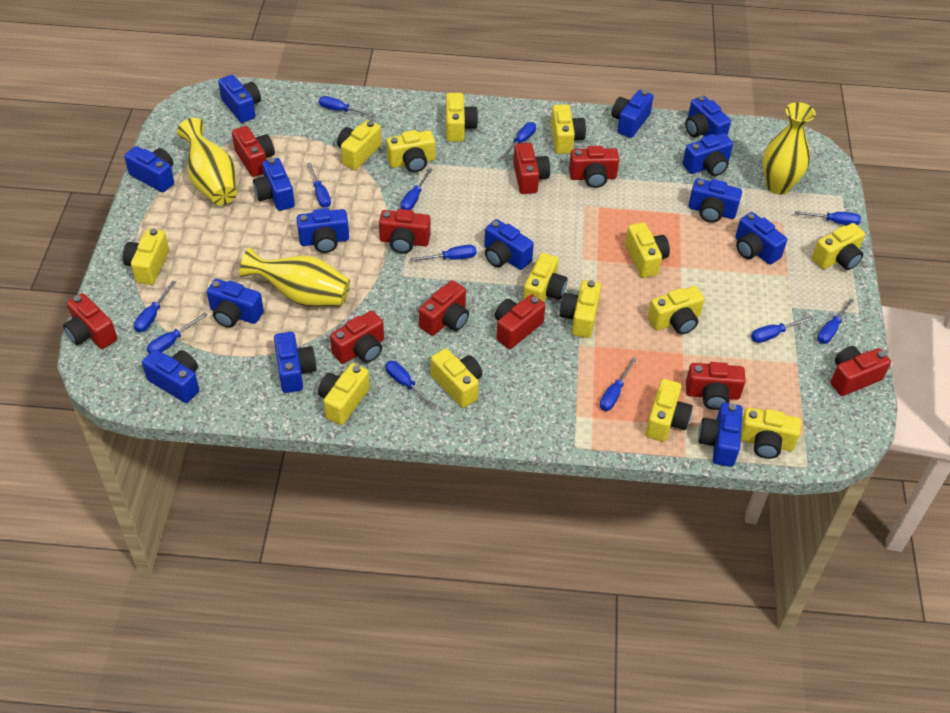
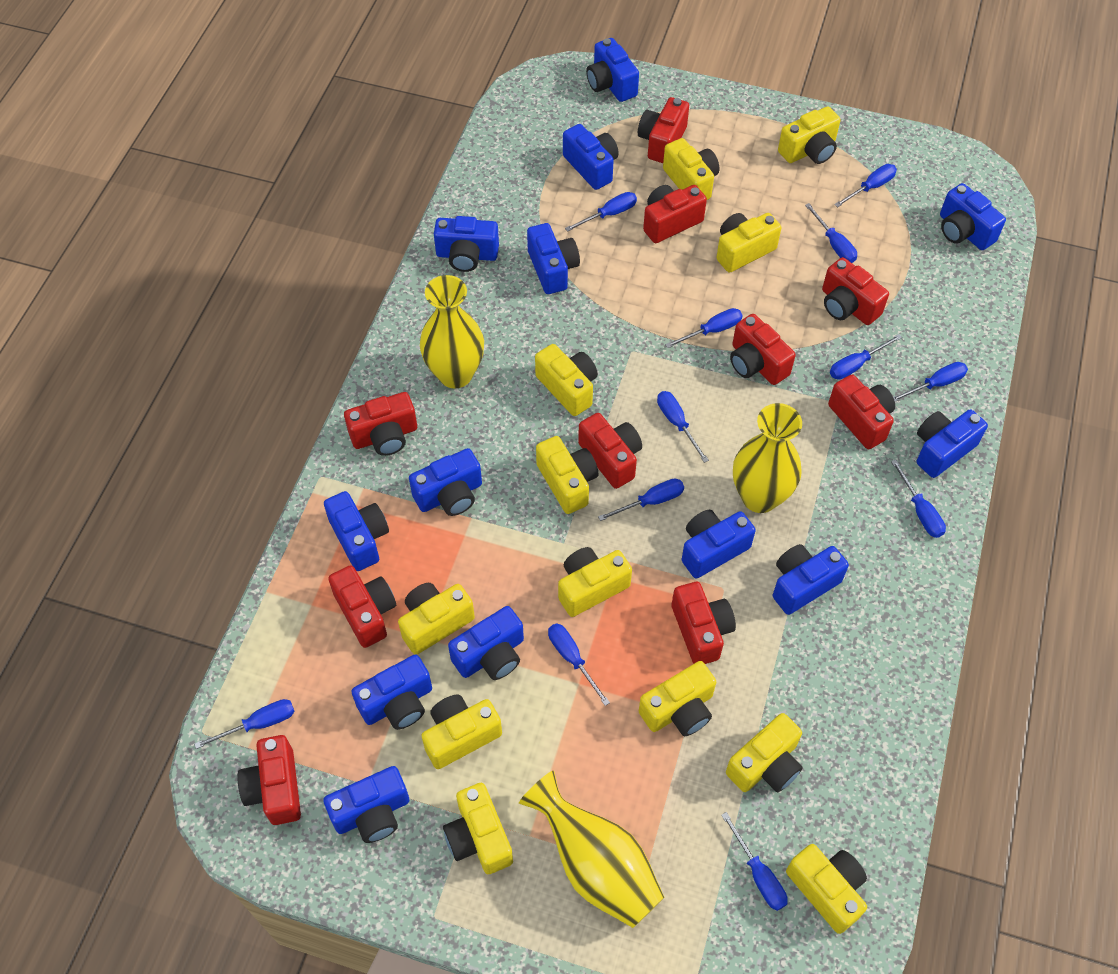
blue camera: [124,146,174,193] [142,349,199,403] [207,279,264,328] [218,75,261,123] [253,158,295,211] [274,332,316,393] [296,208,349,253] [484,219,534,270] [612,90,653,138] [683,133,733,176] [685,96,731,137] [688,178,742,223] [698,403,743,467] [735,212,787,265] = 14 -> [323,766,409,843] [324,491,389,571] [351,654,432,730] [409,448,482,516] [434,216,499,272] [448,606,524,680] [527,223,580,294] [563,124,619,190] [586,38,639,102] [682,510,756,579] [773,544,849,615] [917,409,988,478] [940,183,1006,250] = 13
yellow camera: [123,228,169,285] [318,363,370,425] [337,120,381,170] [386,130,435,172] [431,348,482,408] [446,93,478,142] [523,253,567,302] [551,104,586,154] [560,280,601,338] [625,222,670,278] [646,379,693,442] [648,286,704,334] [741,407,802,459] [812,223,865,270] = 14 -> [398,583,475,655] [421,695,502,769] [443,783,513,874] [535,344,598,416] [536,436,599,514] [558,547,632,617] [639,661,717,736] [663,138,719,200] [716,213,781,273] [726,713,803,792] [778,106,841,164] [786,844,867,934] = 12

